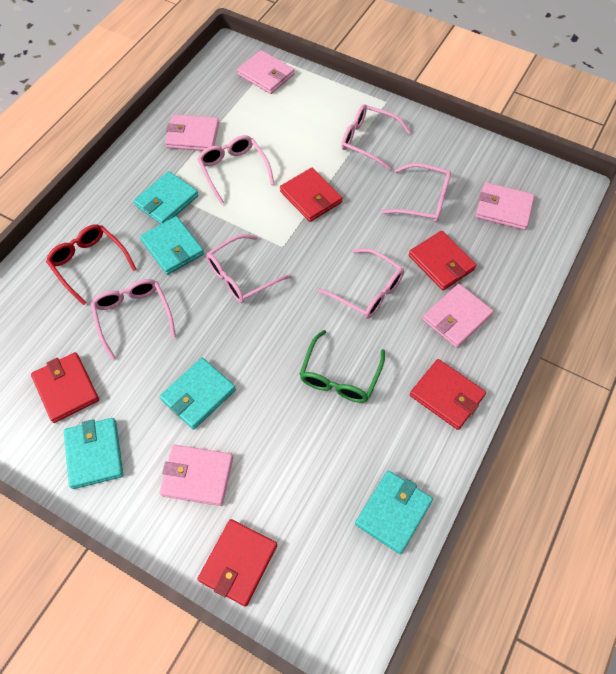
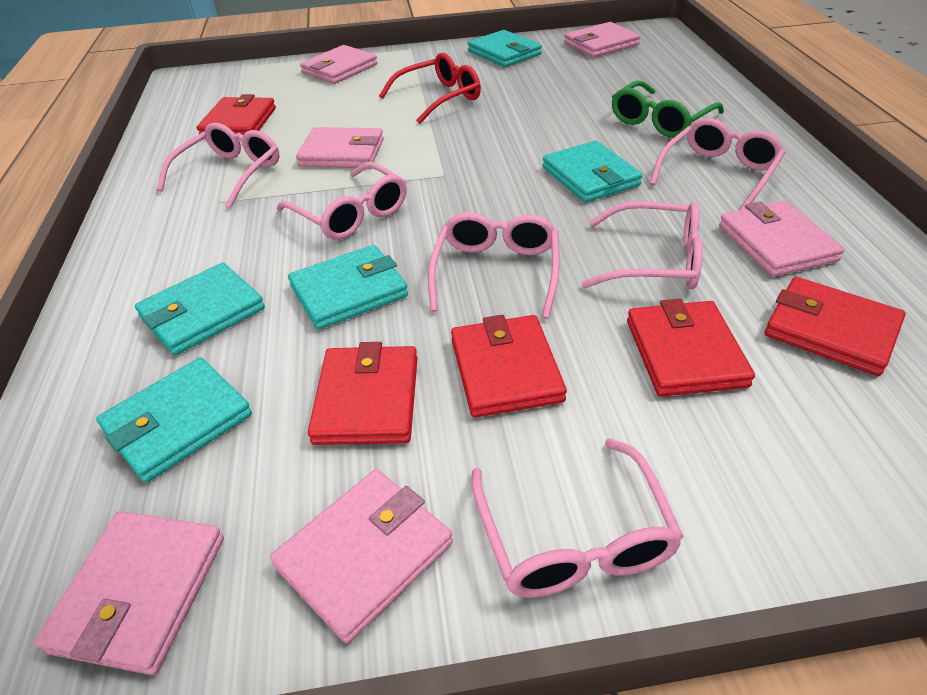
pink wallet: [160,444,233,506] [165,114,219,151] [237,50,294,94] [422,284,493,348] [475,182,534,230] = 5 -> [34,511,224,675] [270,469,453,644] [296,127,384,168] [300,45,377,84] [564,22,640,58] [719,201,845,277] = 6

